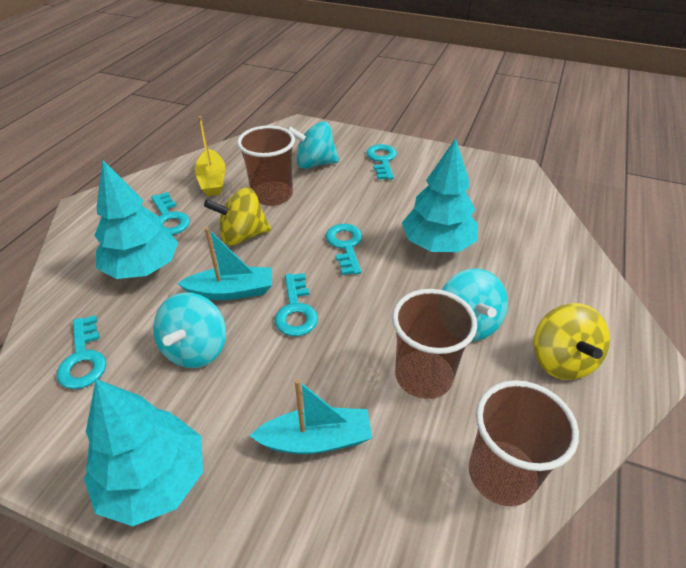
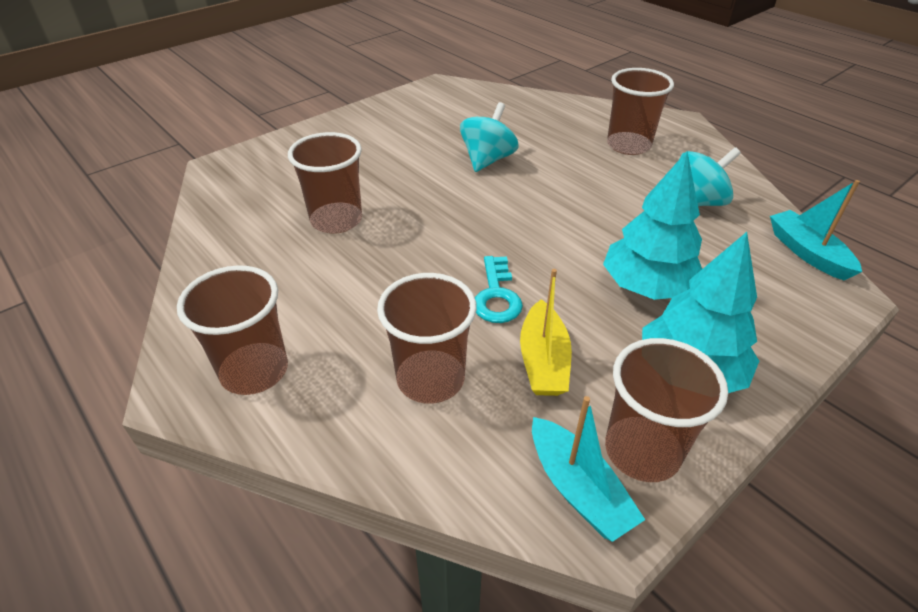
brown cup: [237,125,295,206] [392,289,477,399] [469,380,579,506] = 3 -> [177,265,288,395] [288,132,362,234] [377,273,477,404] [605,338,728,482] [607,68,674,155] = 5
turquoise key: [57,315,107,389] [151,192,190,235] [275,273,318,336] [326,224,362,275] [366,144,397,180] = 5 -> [475,256,523,323] = 1
turquoise spinning top: [153,292,226,368] [287,121,339,169] [442,269,508,341] = 3 -> [460,102,519,172] [679,147,741,206] = 2
turquoise tree: [84,379,203,526] [94,160,178,279] [402,138,478,252] = 3 -> [603,152,702,300] [642,232,759,393] = 2
yellow spinning top: [204,187,271,246] [533,303,610,380] = 2 -> none = 0

